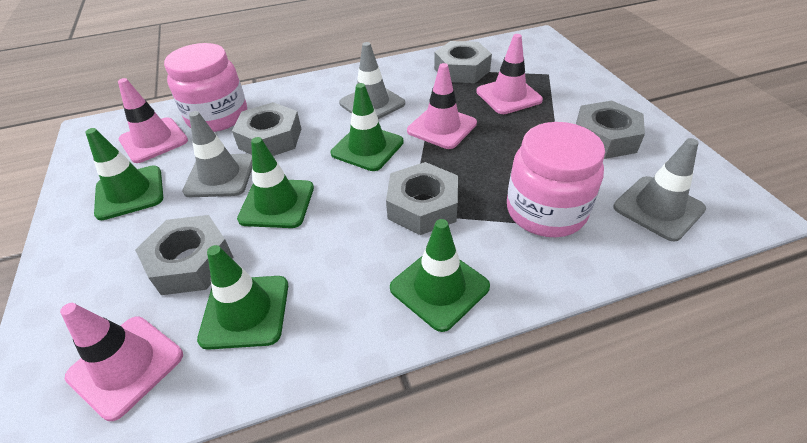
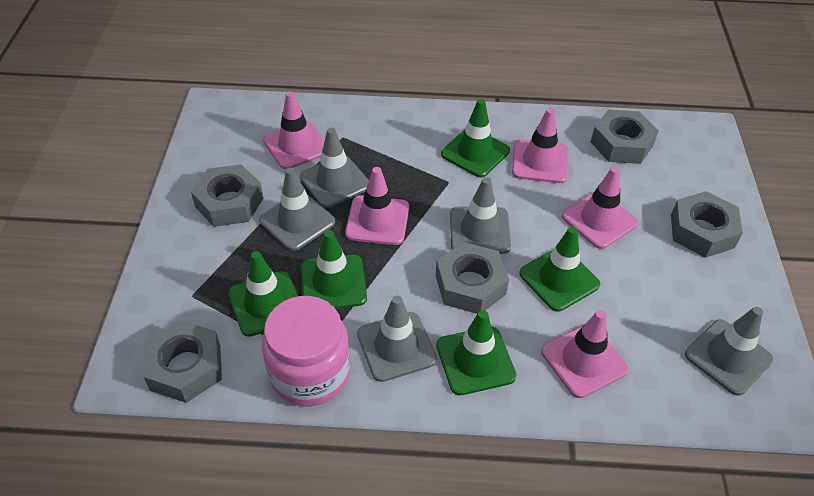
grey traffic cone: [182,111,252,197] [339,42,405,119] [613,138,706,241] = 3 -> [259,168,335,251] [300,128,369,208] [357,296,437,382] [450,177,511,254] [685,307,773,396] = 5
pink jar: [164,43,247,132] [507,122,605,237] = 2 -> [262,296,350,406] = 1
pink traffic cone: [60,303,183,421] [118,78,188,163] [407,63,477,149] [476,34,543,114] = 4 -> [263,91,325,169] [345,167,409,245] [512,108,568,183] [541,310,629,398] [562,167,638,249] = 5

